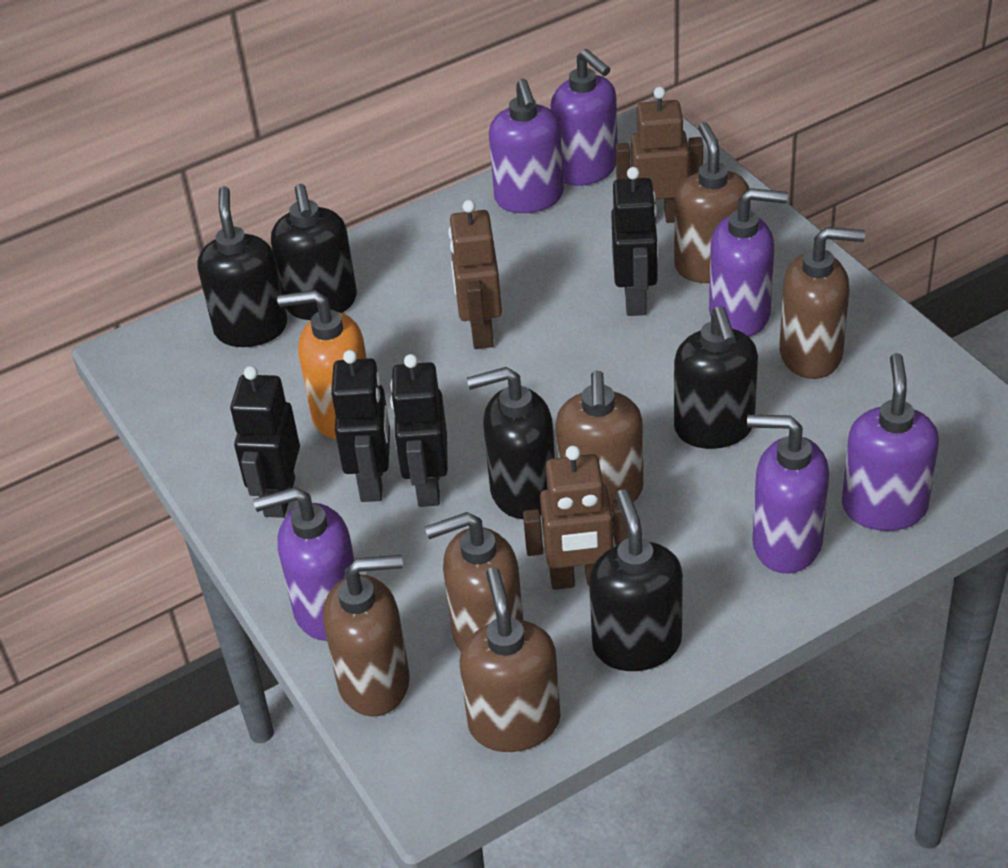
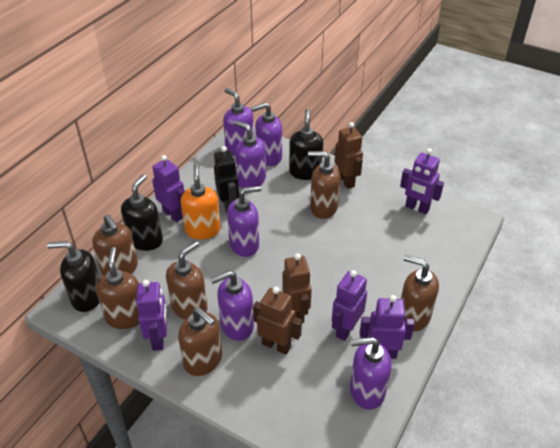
black robot: [230,366,300,518] [331,350,390,502] [390,354,448,507] [611,167,658,316] = 4 -> [214,146,239,213] = 1
black soap dispenser: [197,186,288,347] [271,184,357,320] [467,367,555,519] [589,489,683,671] [674,306,758,449] = 5 -> [47,241,100,312] [121,174,163,251] [289,109,323,180] = 3
purple robot: none = 0 -> [136,280,168,351] [152,155,185,222] [332,270,367,341] [360,295,415,359] [400,148,444,214] = 5

